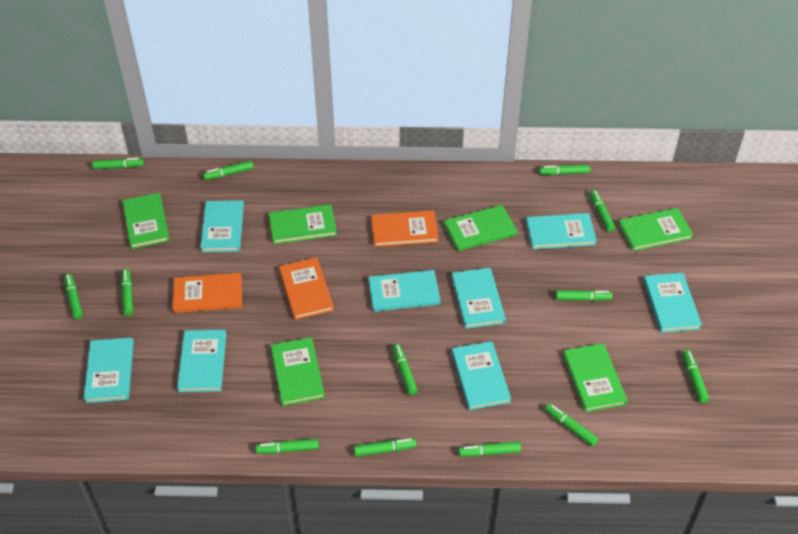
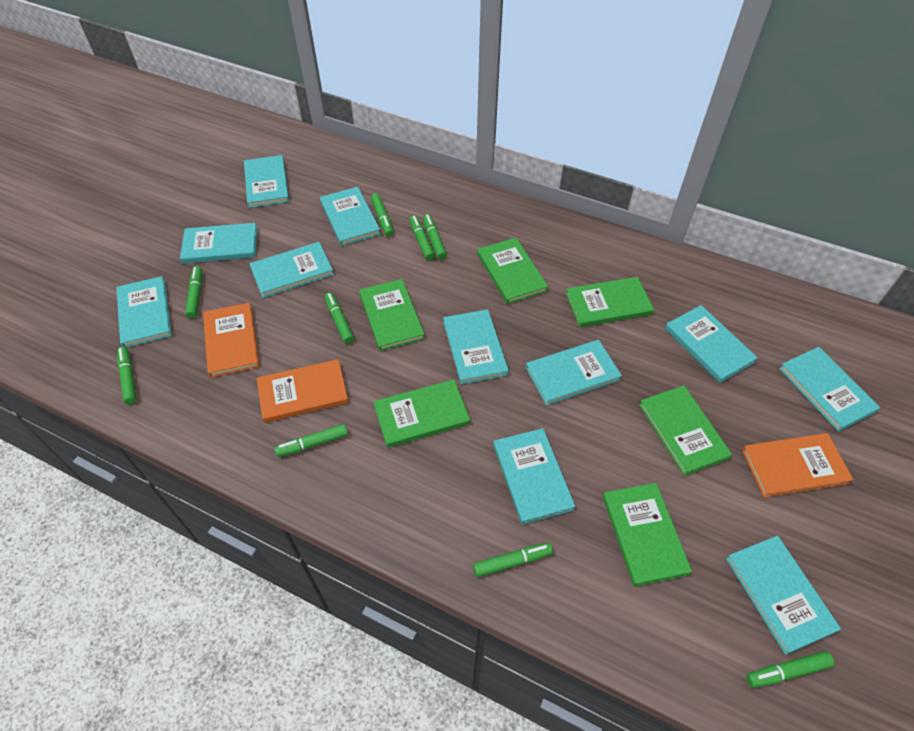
green marker: [64,274,83,319] [92,158,144,169] [121,269,133,316] [203,160,254,180] [256,439,319,454] [354,438,416,456] [392,344,418,395] [458,441,521,456] [539,164,590,175] [545,403,599,446] [556,290,612,301] [590,190,615,232] [683,350,709,403] = 13 -> [117,347,137,404] [185,266,202,318] [274,424,348,457] [325,292,354,344] [371,193,393,236] [409,215,435,260] [423,214,447,260] [473,543,553,577] [746,651,834,688] = 9
turquoise book: [84,338,134,403] [177,330,227,392] [200,200,244,252] [368,270,440,312] [452,268,506,329] [452,341,511,410] [526,213,597,249] [643,273,702,333] = 8 -> [116,276,172,348] [180,223,257,264] [244,155,289,208] [249,242,334,298] [320,187,381,246] [443,309,509,385] [493,428,575,525] [526,340,622,406] [665,305,758,383] [726,536,841,655] [779,347,880,432] = 11

